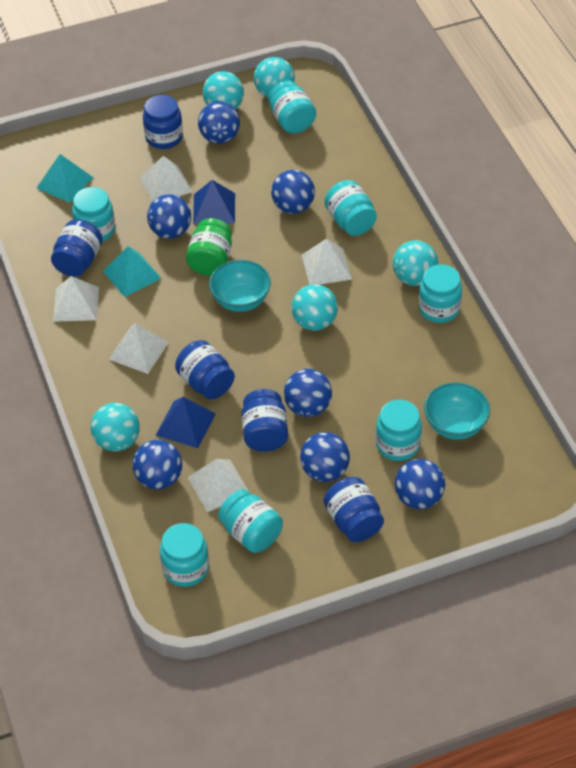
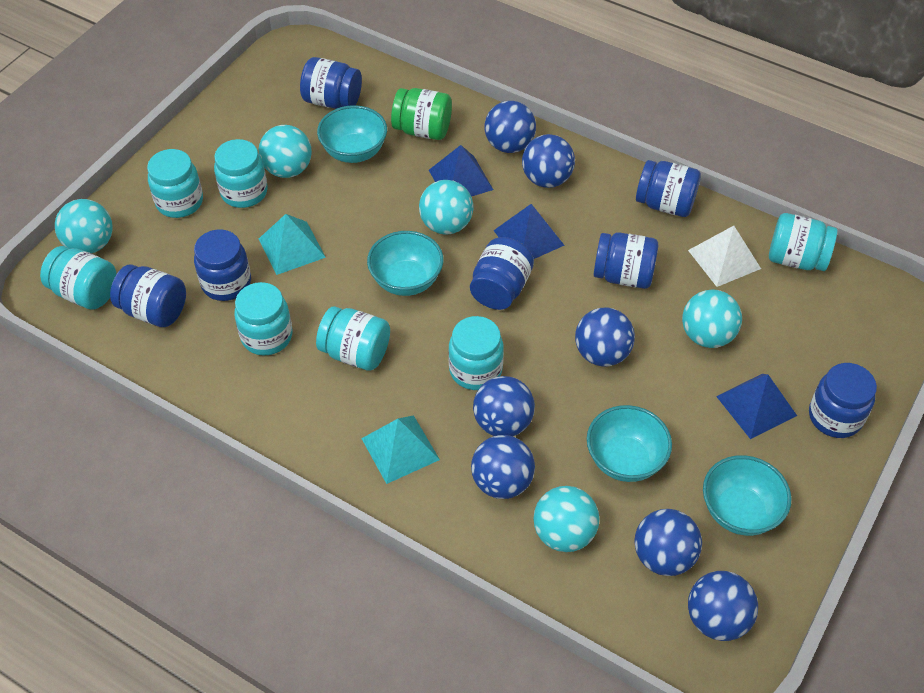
blue jar: [51,220,102,277] [143,95,183,149] [175,340,235,400] [242,389,288,452] [324,477,384,542] = 5 -> [110,264,186,327] [194,230,251,301] [300,57,362,109] [470,237,534,310] [593,232,658,289] [636,160,701,217] [809,363,877,438] = 7
blue pyramid: [156,397,216,448] [193,180,235,224] = 2 -> [429,145,493,197] [493,204,565,259] [716,374,797,439] = 3
turquoise bowl: [209,260,271,312] [424,382,490,440] = 2 -> [317,105,387,163] [367,231,444,296] [587,405,672,482] [703,455,791,536] = 4
white pyramid: [53,276,99,322] [109,323,169,374] [140,156,192,201] [188,459,250,512] [302,238,352,285] = 5 -> [688,226,761,287] = 1

